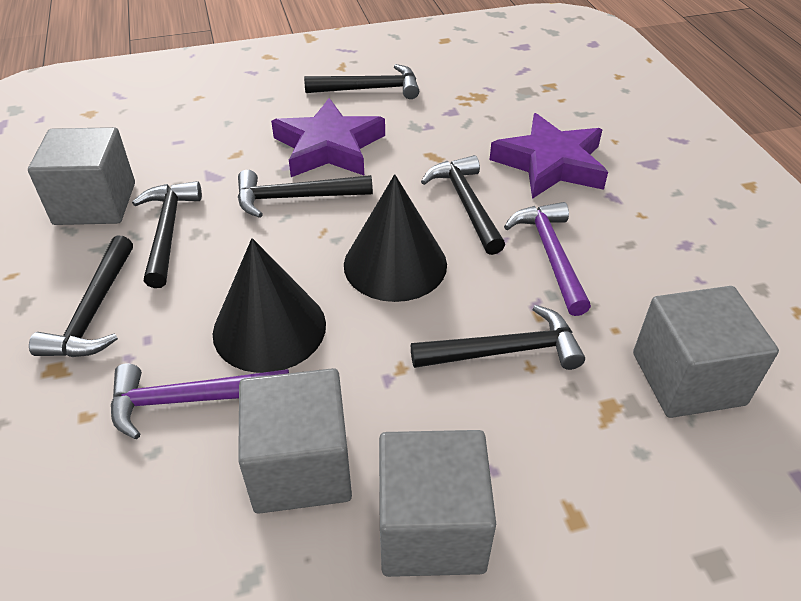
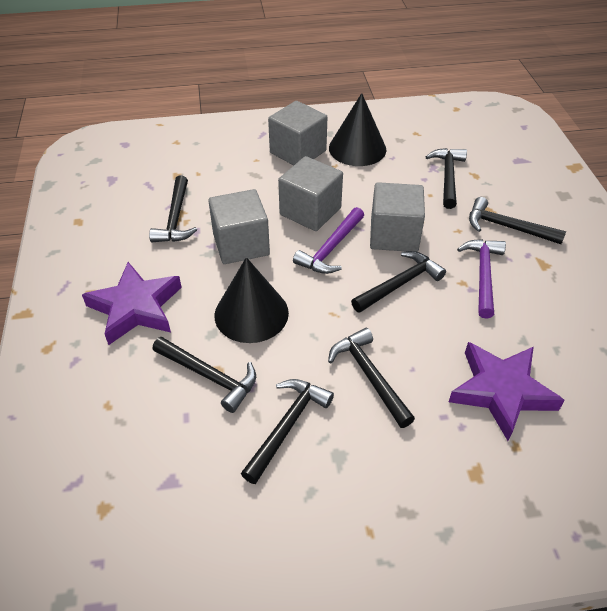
black hammer: [29,235,133,357] [132,181,202,288] [238,170,373,218] [304,64,419,99] [411,305,585,370] [421,155,505,255] = 6 -> [149,175,197,242] [153,337,256,413] [241,379,334,484] [328,328,415,428] [351,251,446,313] [426,148,467,209] [469,197,566,244] = 7

